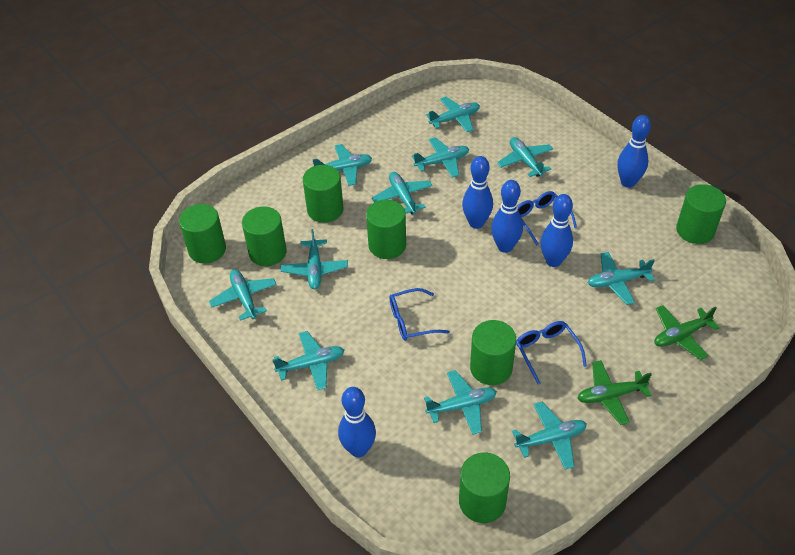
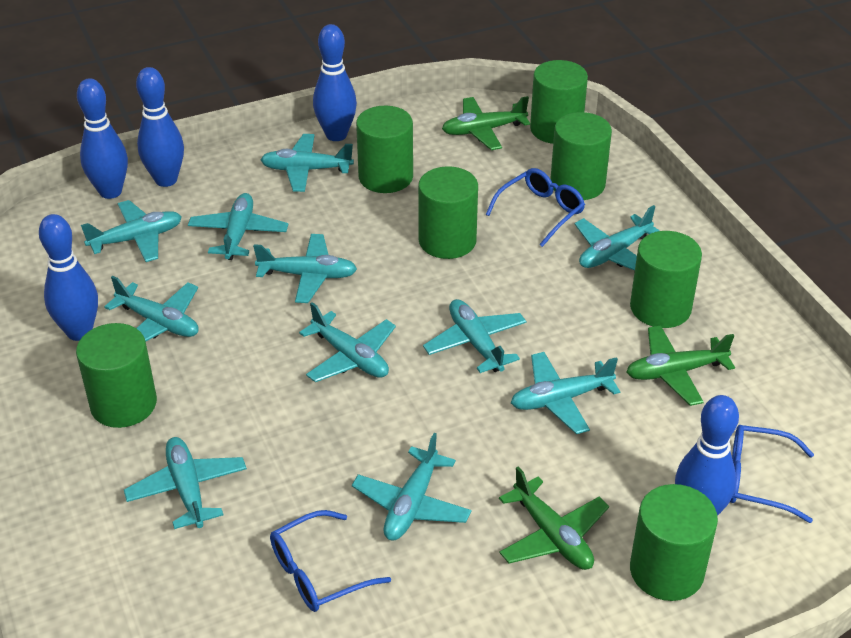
green plane: [578,360,652,425] [654,305,720,360] = 2 -> [442,96,530,150] [499,466,609,570] [627,325,735,406] = 3

